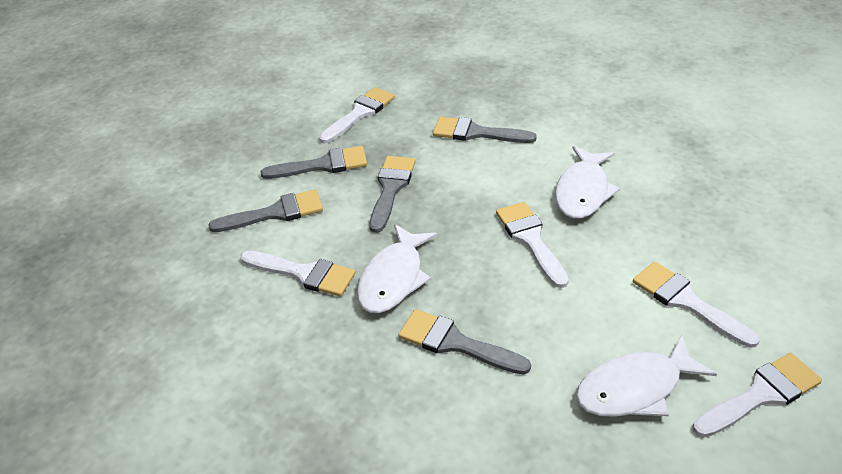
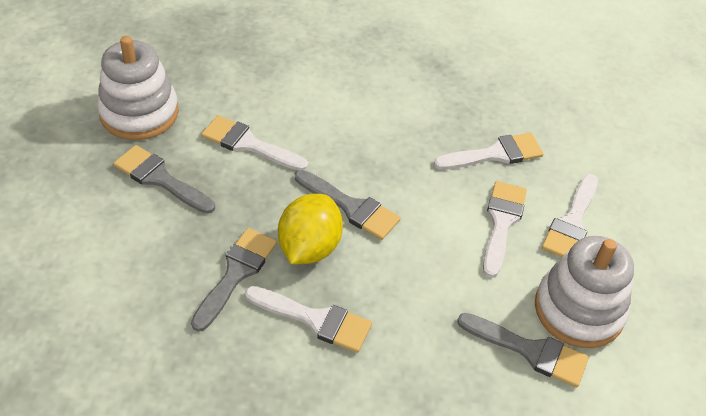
grey brush: [208,189,323,232] [260,146,367,179] [369,156,416,233] [398,309,531,375] [433,117,537,143] = 5 -> [113,145,215,214] [191,228,277,332] [295,170,401,240] [457,313,589,387] = 4
white fish: [357,224,437,313] [555,146,620,219] [576,334,717,417] = 3 -> none = 0
white stacking toy: none = 0 -> [97,36,179,140] [535,236,634,348] = 2
yellow lemon: none = 0 -> [278,194,343,264] = 1

